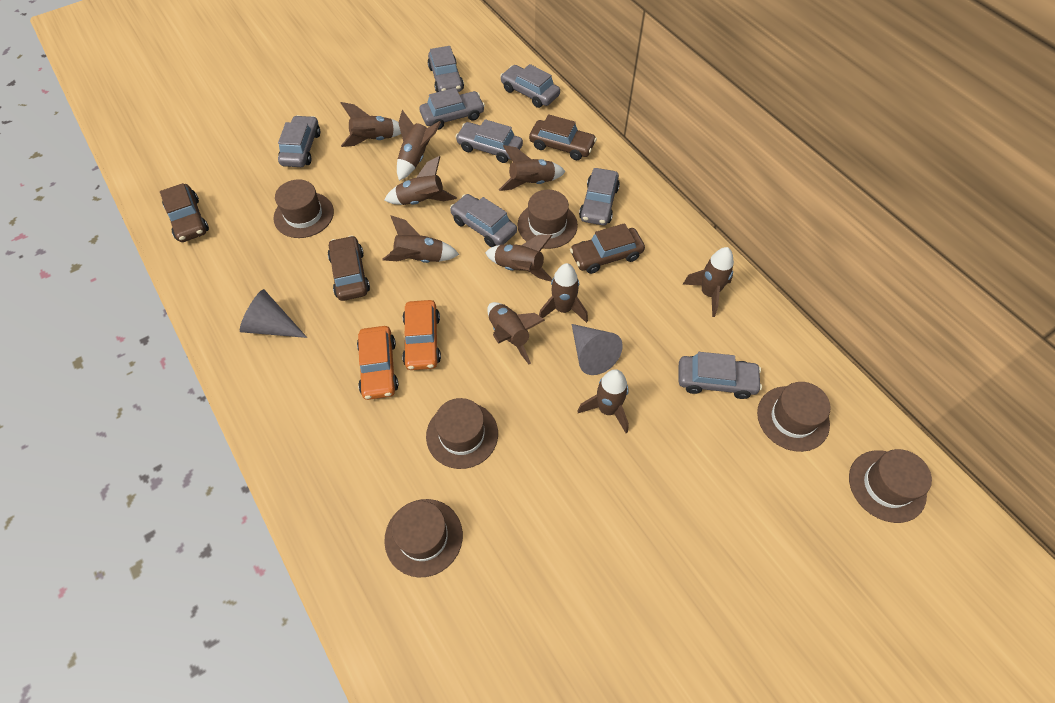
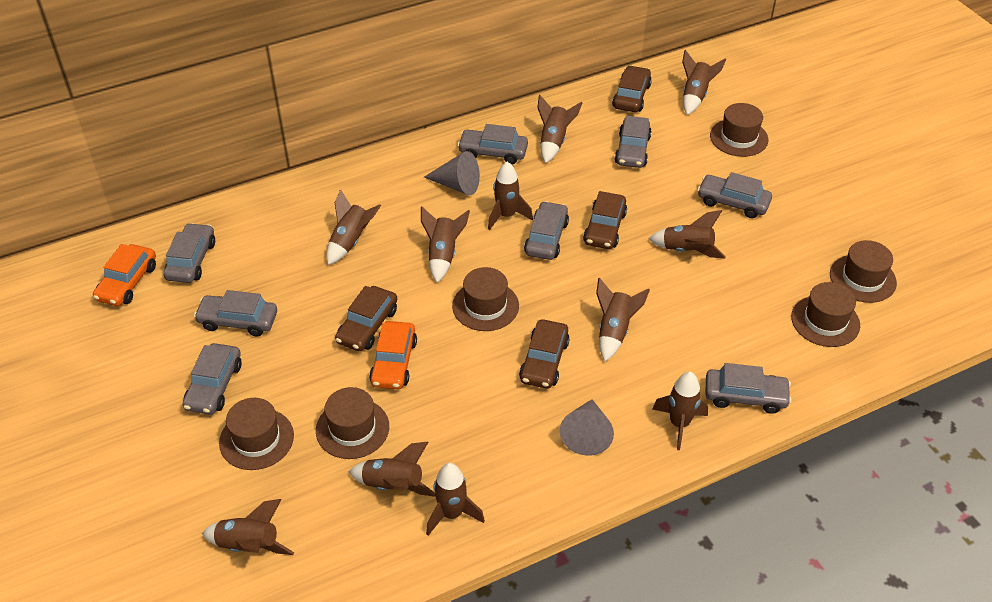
brown rocket: [341,102,401,147] [383,216,459,263] [384,156,457,205] [397,110,441,181] [485,234,552,282] [487,302,545,364] [499,145,566,191] [539,263,588,323] [577,369,629,433] [683,247,734,317] = 10 -> [202,499,294,555] [327,189,381,265] [349,442,436,497] [421,206,470,283] [426,463,485,536] [488,162,533,230] [537,95,582,163] [596,278,650,361] [649,210,726,259] [652,372,708,450] [682,50,726,115] = 11

